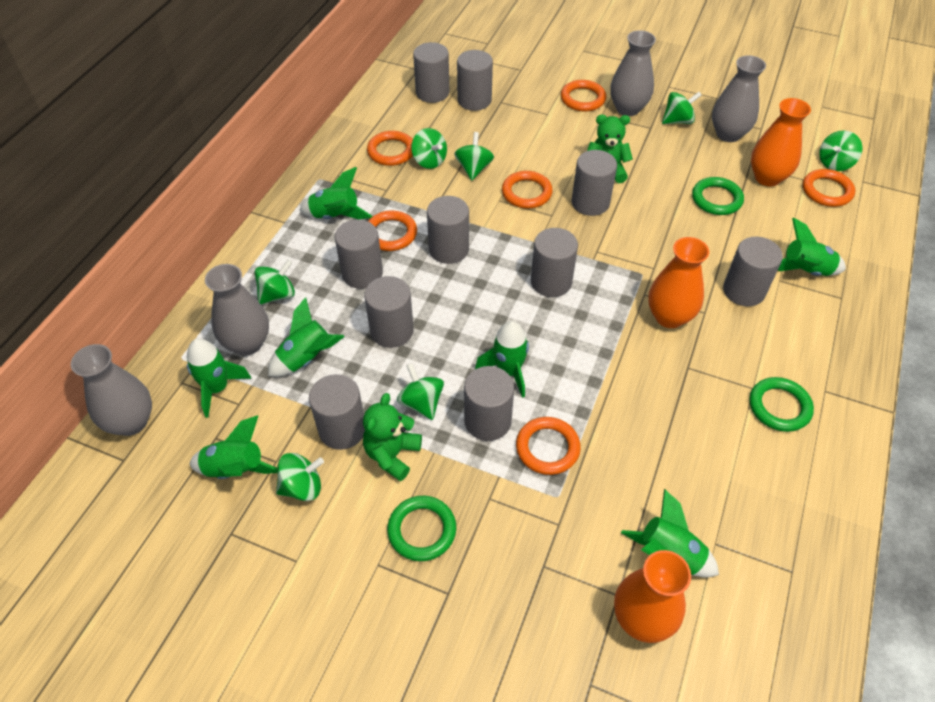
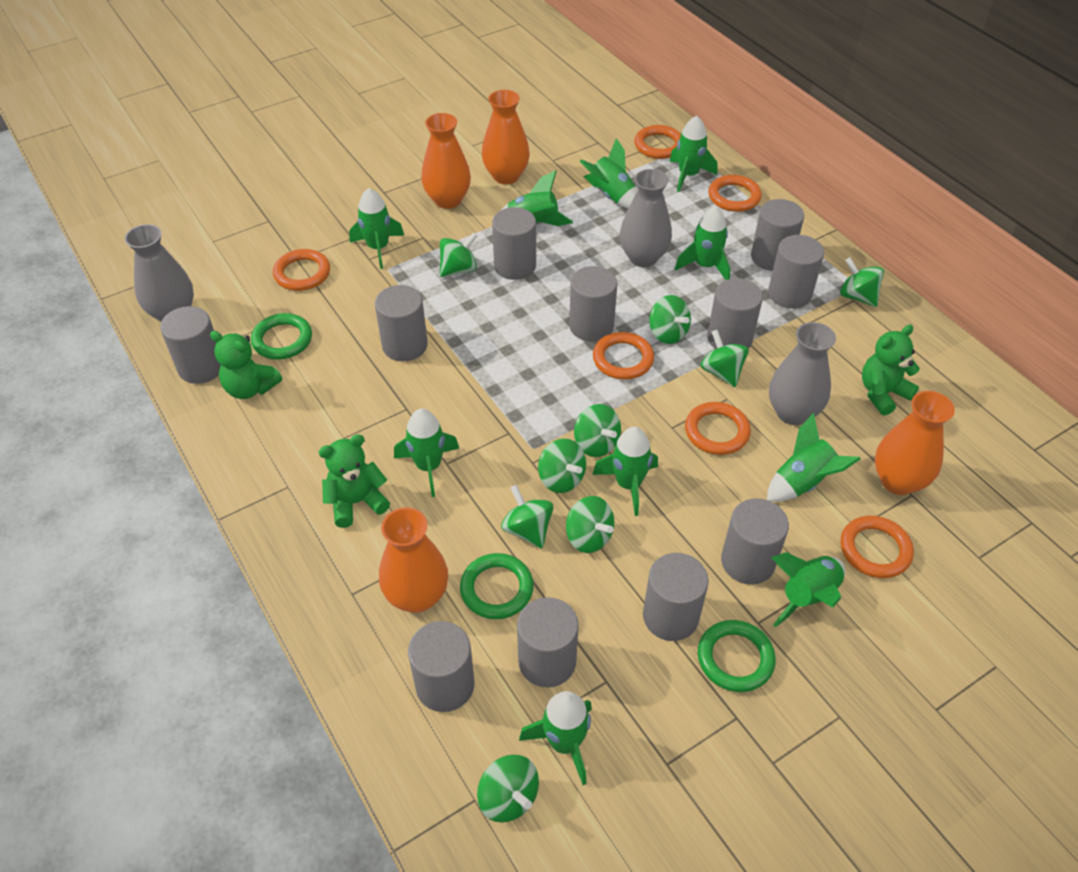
green rocket: [187,338,252,418] [189,416,277,479] [268,297,345,377] [299,167,373,219] [475,321,529,398] [621,489,719,578] [778,218,846,276] = 7 -> [349,188,404,269] [394,408,459,497] [500,170,573,226] [519,691,592,785] [580,138,637,209] [592,427,658,516] [669,116,717,192] [675,206,731,280] [767,413,861,502] [771,552,845,627] = 10
green spinning top: [254,260,295,305] [276,453,324,501] [397,363,444,420] [411,128,447,169] [454,132,494,180] [662,92,702,124] [819,130,862,171] = 7 -> [440,232,477,277] [477,755,539,822] [501,485,553,548] [538,439,586,493] [566,496,614,553] [574,404,621,457] [649,295,691,344] [700,330,749,387] [840,257,884,307] = 9
green teddy bear: [363,393,422,481] [587,115,633,183] = 2 -> [210,331,282,399] [319,434,390,528] [862,324,920,416] = 3
grey cylinder: [309,374,365,450] [335,220,383,289] [364,276,414,348] [413,42,449,103] [427,196,469,264] [457,50,493,111] [464,366,514,441] [531,228,578,297] [572,150,617,216] [723,237,783,306] = 10 -> [160,306,221,384] [375,285,428,361] [408,621,475,712] [492,207,536,280] [517,597,579,688] [569,266,617,342] [643,553,709,641] [707,278,763,349] [721,498,789,585] [751,199,804,271] [768,235,824,309] = 11
grey vase: [71,344,152,436] [205,264,269,355] [610,30,656,116] [712,55,766,142] = 4 -> [124,224,194,322] [620,169,672,267] [769,322,836,425] = 3
orange vase: [614,550,691,643] [648,237,709,328] [751,98,811,186] = 3 -> [379,507,448,613] [421,113,471,209] [482,90,530,184] [875,391,955,495] = 4

